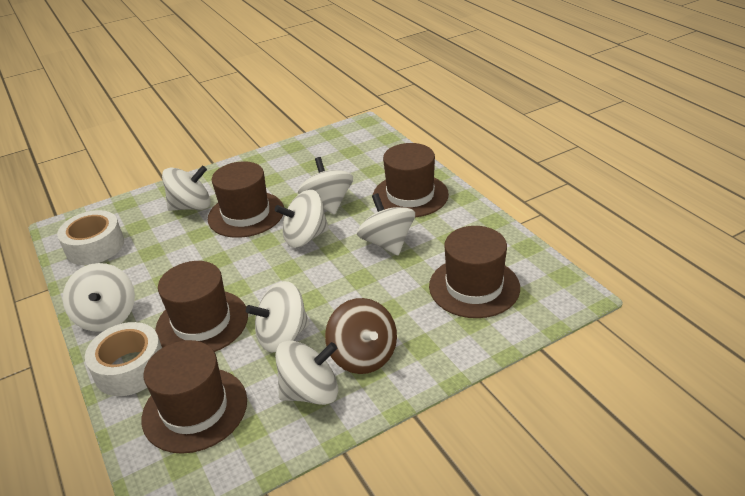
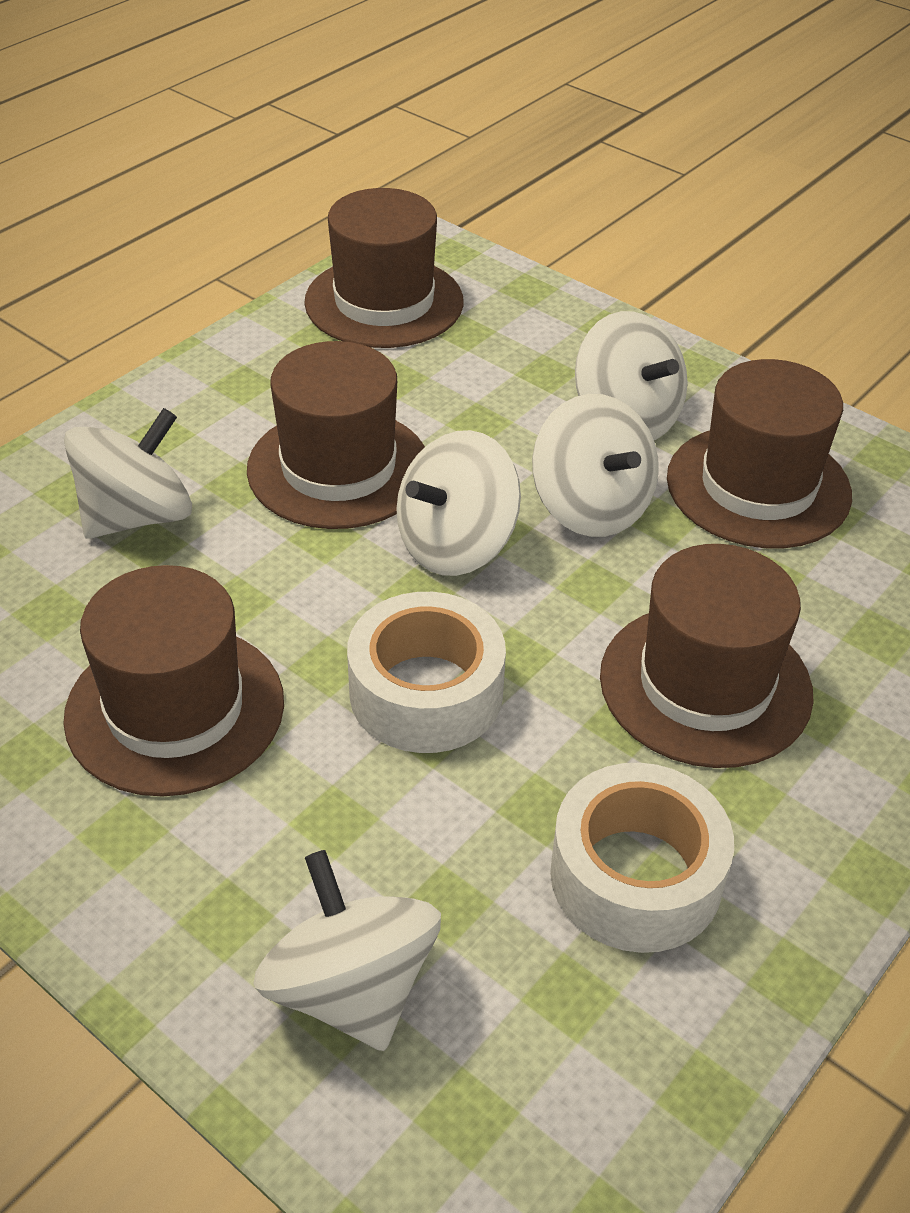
brown spinning top: [325,298,397,374] = 1 -> none = 0
white spinning top: [63,263,135,332] [162,166,211,211] [246,281,310,353] [275,190,329,248] [275,340,338,405] [298,157,353,215] [357,193,415,256] = 7 -> [64,408,192,539] [253,850,441,1051] [396,430,521,576] [532,394,659,537] [575,311,688,440] = 5

